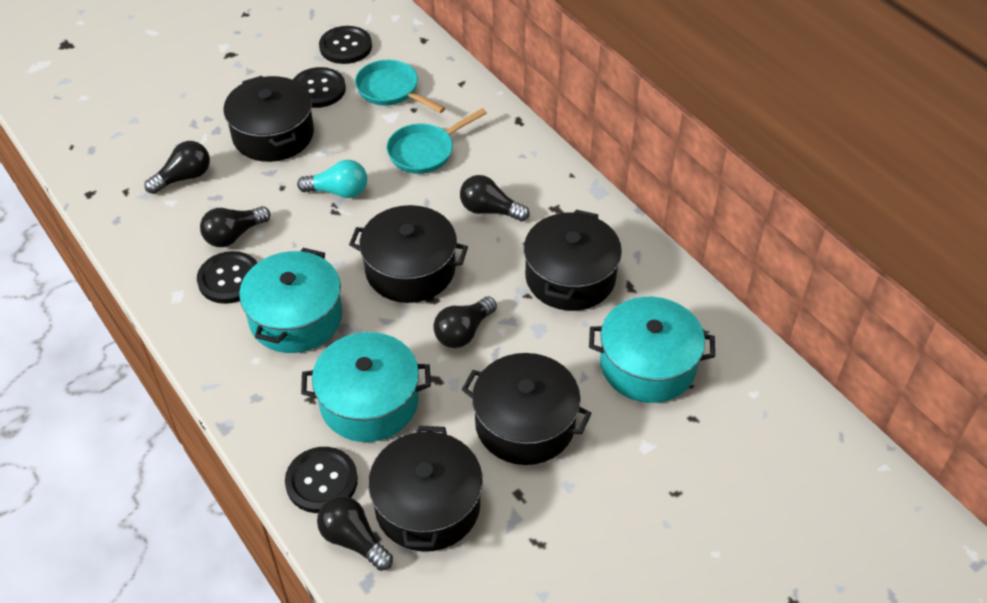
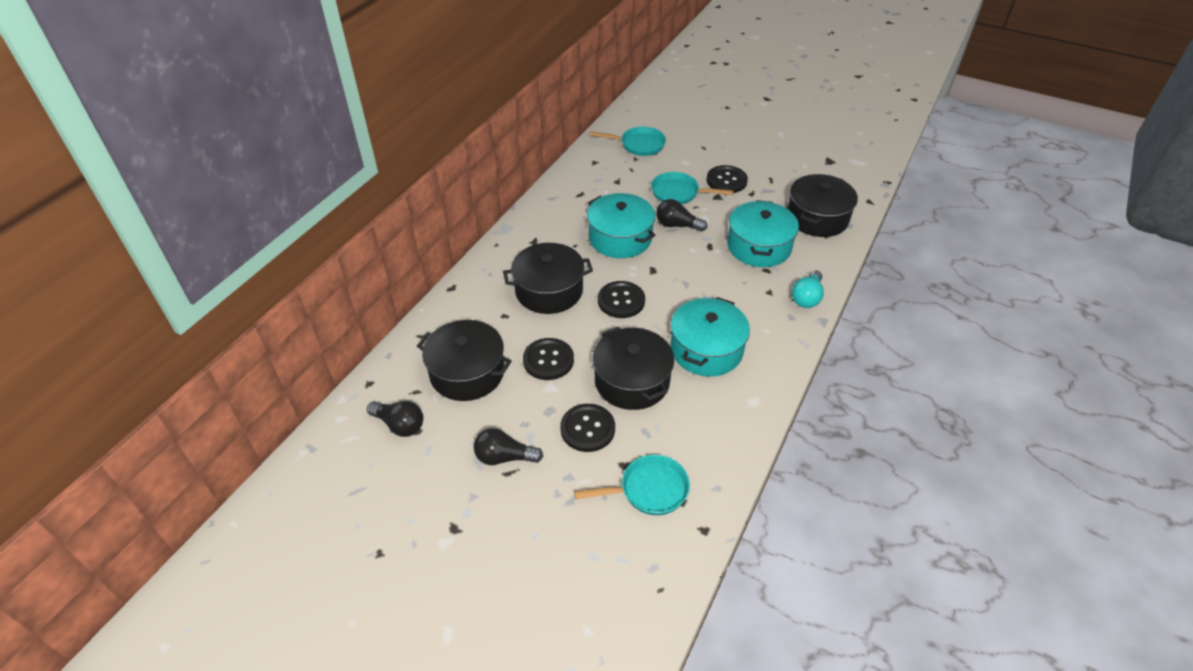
black light bulb: [145,141,210,194] [200,206,271,247] [317,496,393,571] [433,296,497,348] [460,175,530,221] = 5 -> [367,401,423,437] [474,428,543,465] [656,199,707,232] = 3
black pot: [224,76,314,162] [349,205,468,303] [368,426,483,552] [462,353,592,465] [524,210,622,311] = 5 -> [417,320,512,401] [503,243,593,314] [593,327,674,410] [787,174,858,237] = 4
turquoise pan: [355,60,445,113] [387,108,487,174] = 2 -> [574,455,690,515] [590,127,666,156] [651,172,733,204] = 3

